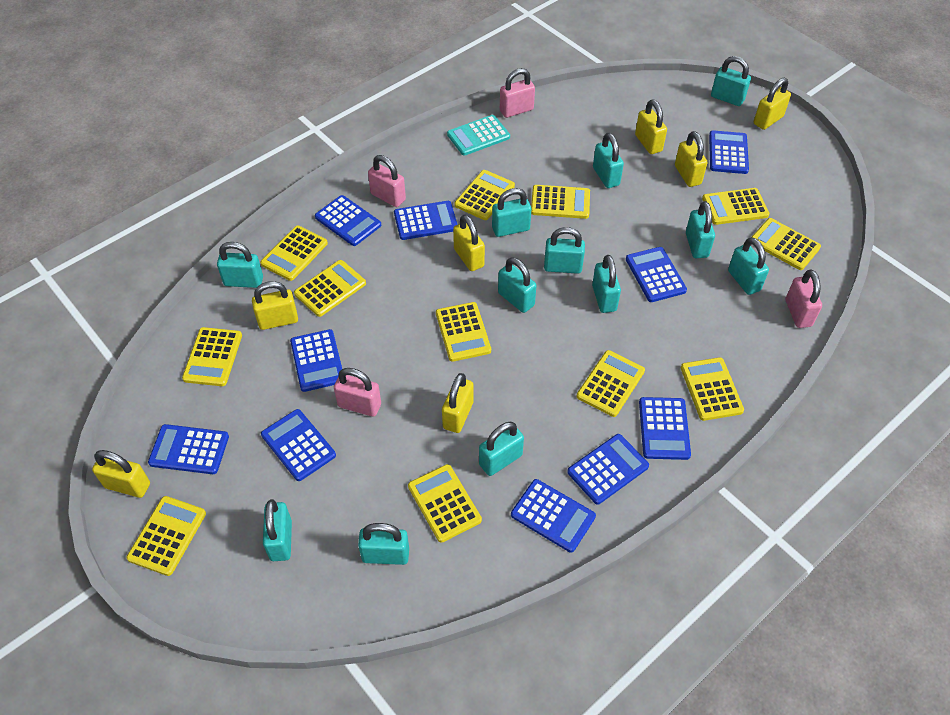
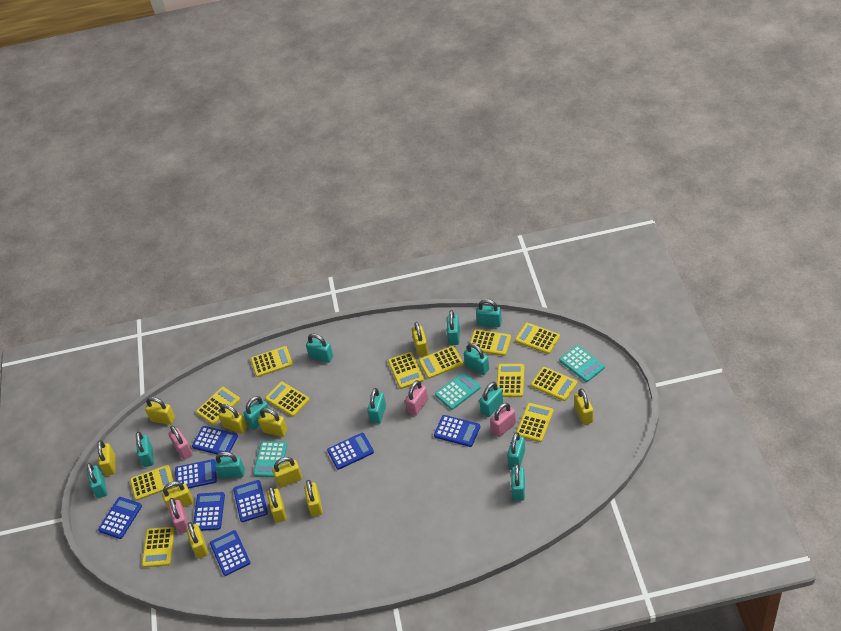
blue calculator: [148,424,229,474] [261,409,336,481] [290,329,342,392] [315,195,381,246] [394,201,458,240] [511,479,596,553] [567,434,649,505] [626,247,687,302] [639,397,691,460] [709,130,749,174] = 10 -> [98,497,142,539] [175,459,217,489] [192,426,238,457] [193,492,225,531] [210,530,250,576] [233,480,268,522] [327,433,374,470] [434,415,480,447] = 8
turquoise calculator: [447,115,510,156] = 1 -> [253,441,287,477] [435,372,481,410] [559,345,605,382] = 3
yellow padlock: [92,450,150,498] [252,281,298,330] [442,373,473,433] [453,214,485,271] [635,100,667,154] [675,131,708,187] [754,78,791,130] = 7 -> [97,440,115,476] [145,397,175,425] [162,481,193,511] [186,522,208,559] [218,404,247,434] [258,408,287,437] [267,486,287,523] [272,457,302,488] [304,480,323,517] [412,322,429,357] [574,388,593,425] = 11

